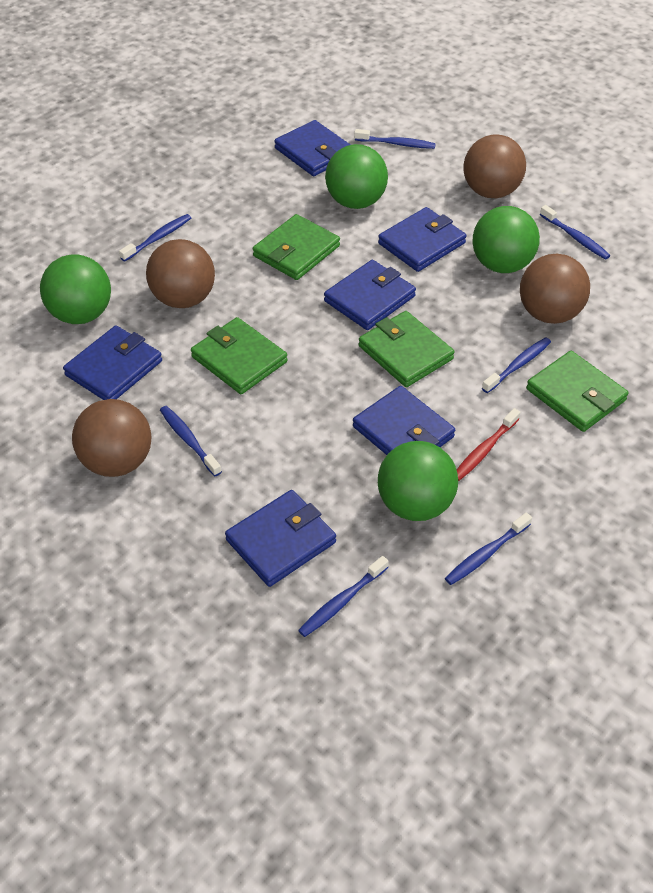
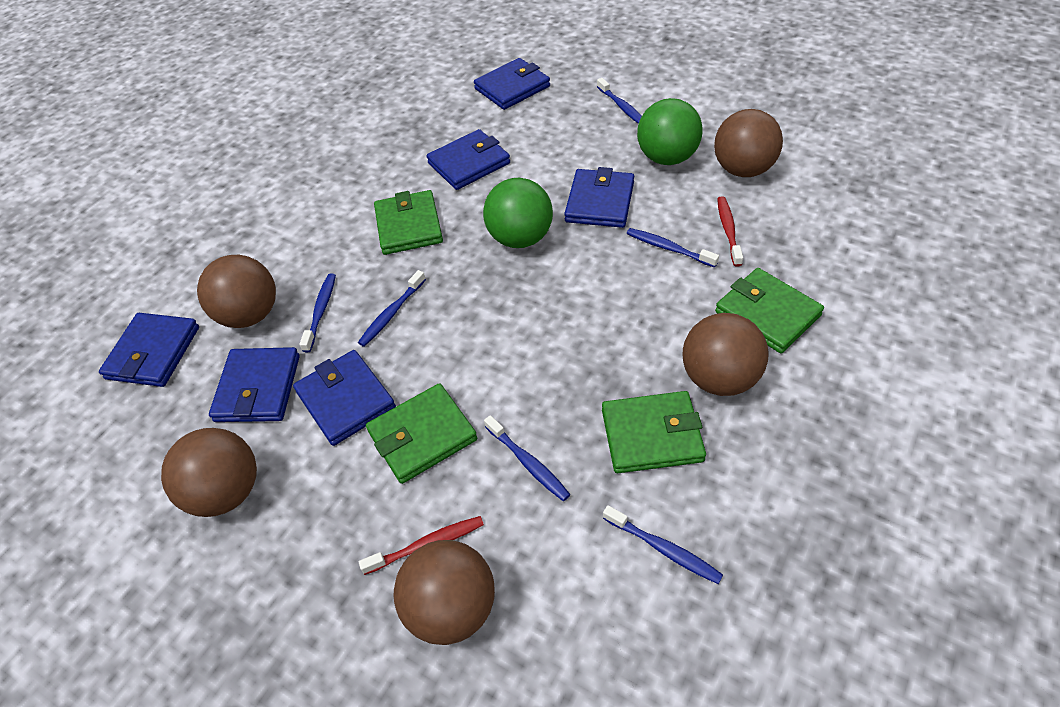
blue toothbrush: [119,214,191,262] [160,406,222,476] [298,556,389,637] [354,129,436,149] [445,513,532,585] [482,337,551,393] [540,205,610,260] = 7 -> [299,273,336,352] [358,270,426,347] [484,415,571,501] [597,78,642,124] [603,505,723,584] [627,228,719,268] = 6
brown ball: [72,399,151,477] [146,239,215,308] [463,135,526,198] [520,254,590,324] = 4 -> [161,428,257,517] [197,255,276,328] [394,540,495,645] [682,313,769,396] [714,109,783,177] = 5
green ball: [40,254,111,324] [325,144,388,209] [378,441,458,521] [472,206,540,273] = 4 -> [483,178,553,248] [637,98,703,165] = 2
red toothbrush: [457,408,520,481] = 1 -> [359,516,484,575] [717,196,743,267] = 2

